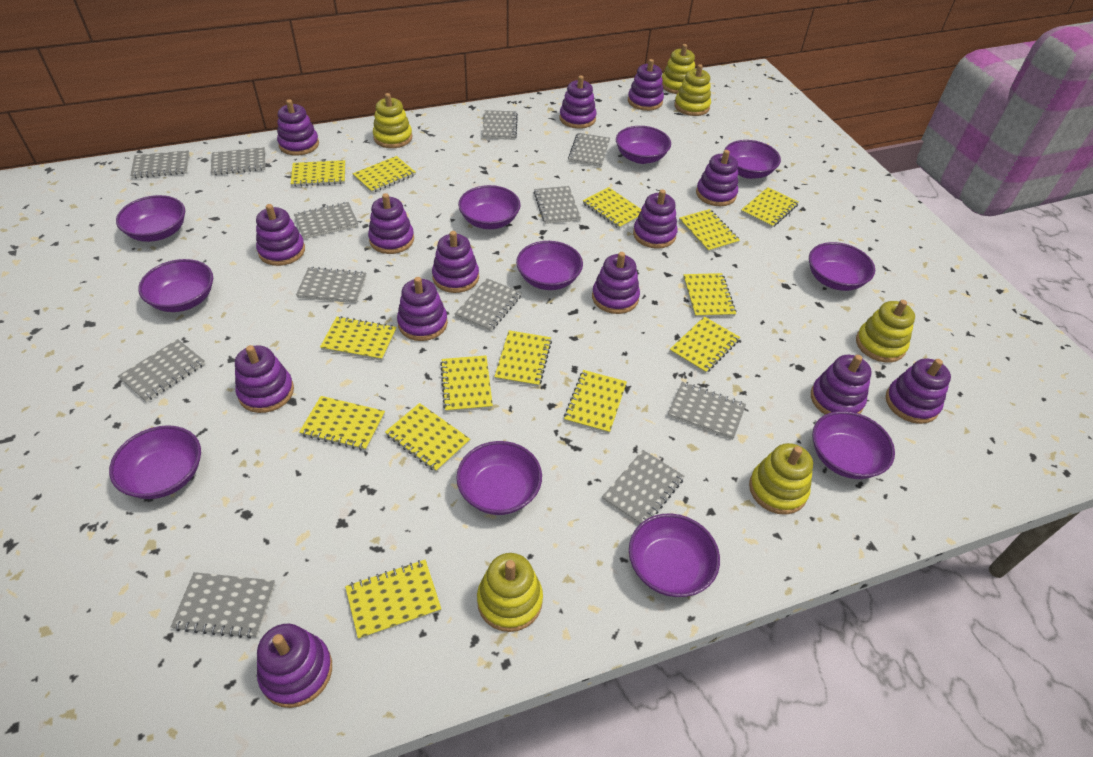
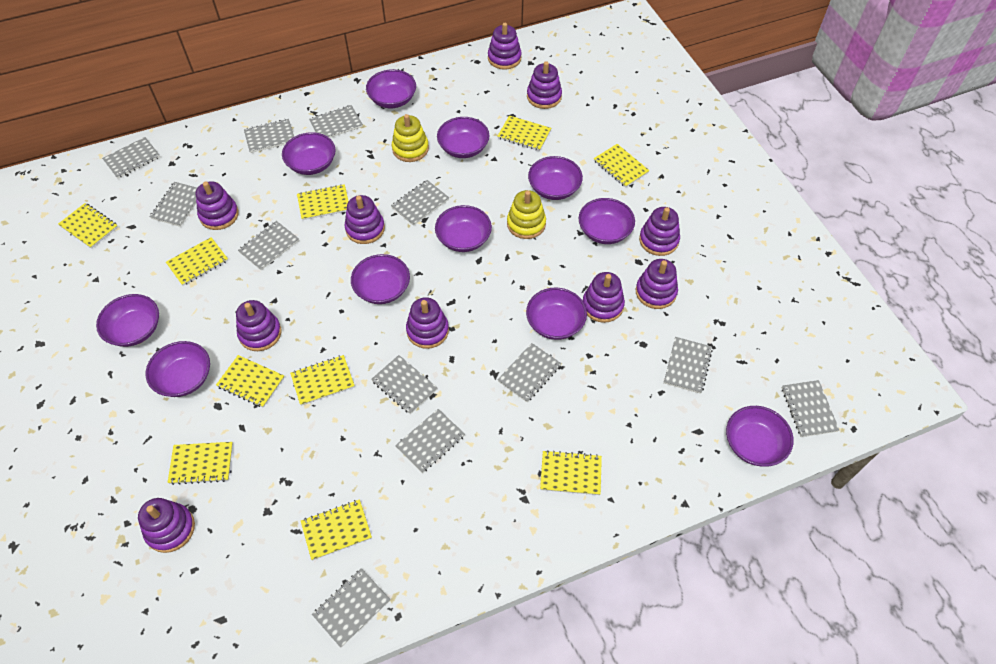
purple stacking toy: [235,345,294,413] [256,204,305,266] [257,624,332,708] [277,99,319,156] [368,193,414,254] [397,277,448,341] [432,231,479,293] [559,75,597,129] [592,252,640,314] [628,59,664,111] [633,189,678,249] [696,150,738,206] [811,355,872,414] [886,359,951,424] = 14 -> [138,498,195,553] [196,181,239,230] [236,300,281,351] [345,195,385,244] [406,297,449,349] [488,23,522,70] [527,61,562,109] [583,272,625,323] [636,259,678,309] [639,207,680,256] = 10
yellow notebook: [291,160,345,187] [299,396,385,451] [320,316,397,361] [345,560,441,640] [352,156,416,193] [385,403,470,472] [440,355,493,412] [494,330,552,387] [564,370,627,434] [583,187,641,229] [670,316,740,374] [679,209,740,252] [683,273,736,318] [741,187,799,228] = 14 -> [58,203,118,249] [166,237,228,286] [168,442,233,485] [216,355,284,408] [290,355,355,406] [297,184,349,220] [301,499,372,560] [497,115,551,151] [540,450,602,495] [594,144,650,188] = 10
yellow stacking toy: [373,93,412,148] [477,553,543,632] [662,44,695,94] [674,64,711,116] [749,443,813,515] [856,300,915,363] = 6 -> [392,114,429,162] [507,190,546,239] = 2

